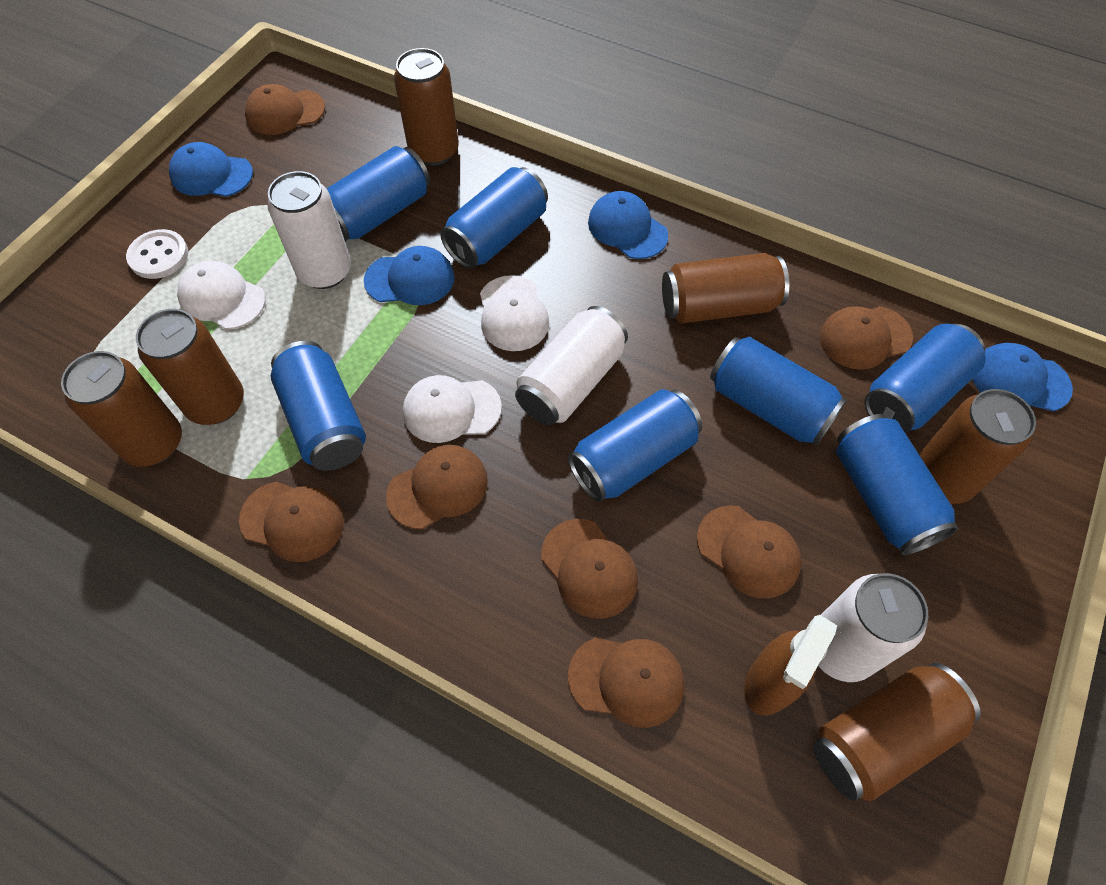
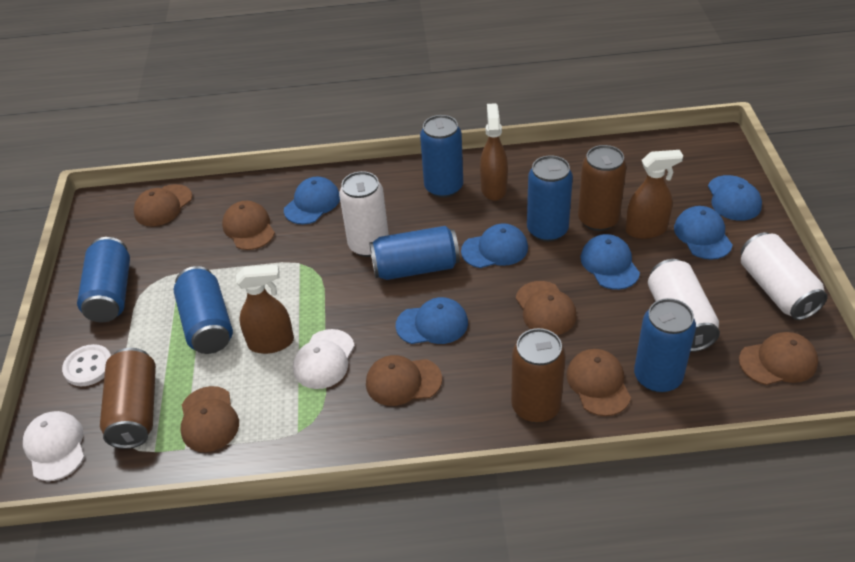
blue can: [271,341,366,471] [326,146,430,242] [440,167,548,269] [568,389,702,502] [710,337,847,446] [836,414,958,555] [864,324,986,433] = 7 -> [77,237,130,322] [174,266,233,354] [369,226,460,280] [420,115,463,198] [527,155,573,242] [634,298,696,393] = 6
blue cap: [169,142,253,197] [364,246,455,305] [588,191,668,259] [972,343,1073,411] = 4 -> [284,177,340,225] [396,297,468,344] [461,223,528,268] [581,234,640,290] [674,206,733,260] [708,175,762,221] = 6
brown can: [61,351,182,467] [136,309,244,425] [394,48,459,166] [662,253,789,324] [813,663,981,801] [919,389,1036,504] = 6 -> [100,348,156,449] [511,328,566,423] [578,145,627,231] = 3
brown spray bottle: [744,615,837,716] = 1 -> [236,264,294,354] [480,103,508,201] [625,150,683,239] = 3
white cap: [177,261,266,329] [403,375,502,443] [480,275,549,351] = 3 -> [23,411,84,481] [293,329,355,389] = 2

